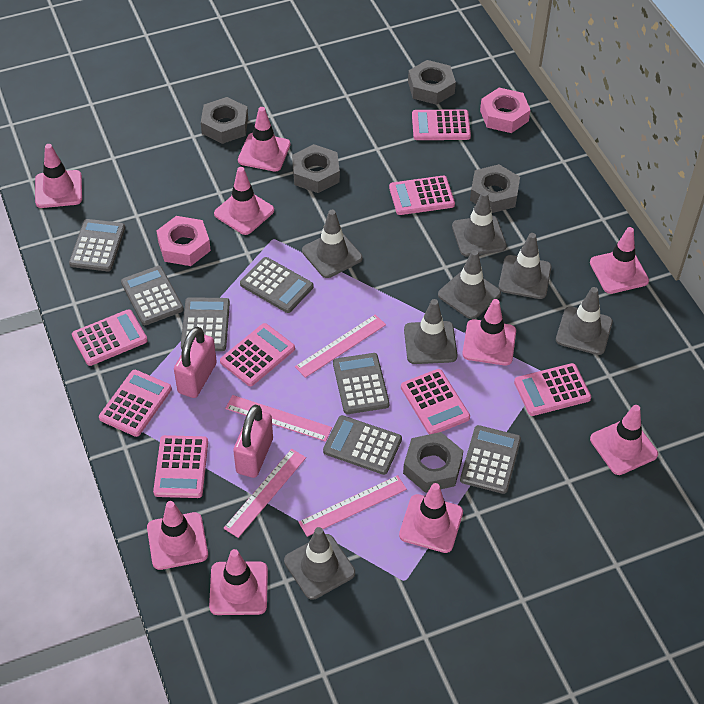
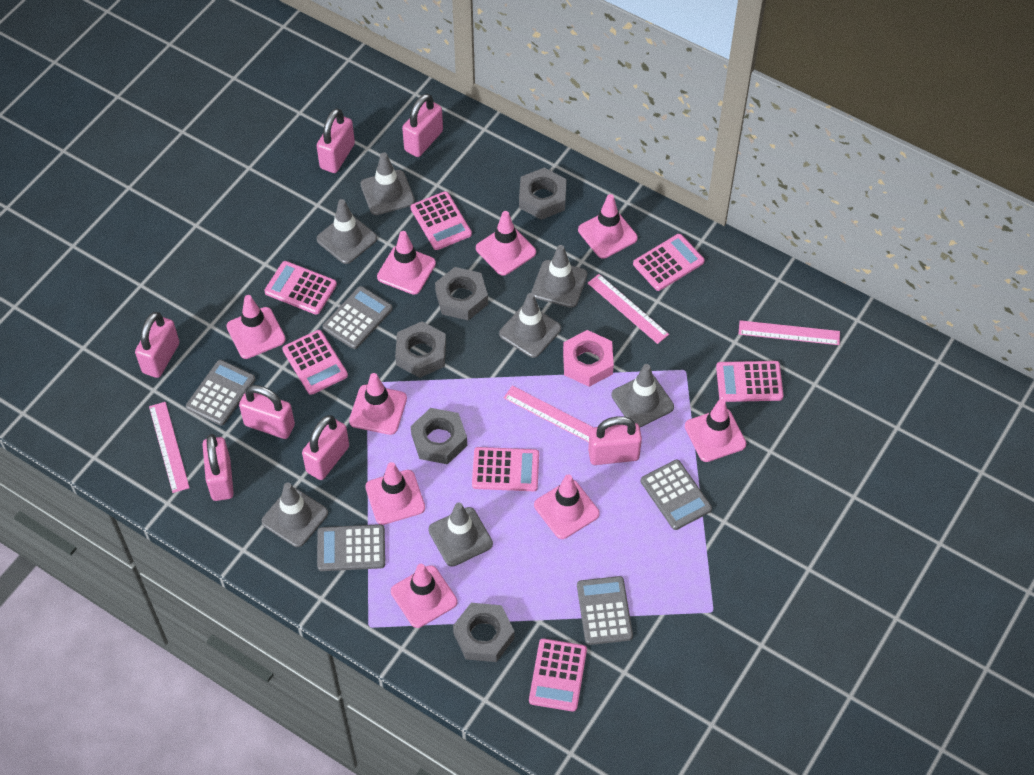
grey calculator: [69,219,125,271] [121,266,184,325] [181,297,230,351] [240,257,314,313] [323,415,402,475] [333,353,390,414] [460,425,521,494] = 7 -> [186,360,255,426] [317,524,385,571] [322,286,393,349] [577,576,633,645] [641,460,712,530] = 5
pink calculator: [72,309,148,366] [99,370,172,437] [153,435,208,498] [220,323,295,386] [389,176,455,215] [401,369,470,434] [412,109,471,140] [514,363,591,416] = 8 -> [264,261,337,315] [282,330,348,395] [411,191,472,250] [472,447,539,491] [529,639,587,712] [633,234,705,291] [716,361,783,402] = 7
pink nut: [157,216,211,266] [480,88,530,133] = 2 -> [563,330,614,387] = 1
pink padlock: [174,326,217,398] [233,405,273,478] = 2 -> [135,312,180,378] [202,434,234,501] [239,385,295,439] [302,415,349,480] [317,108,355,173] [402,94,443,157] [588,416,642,465] = 7

